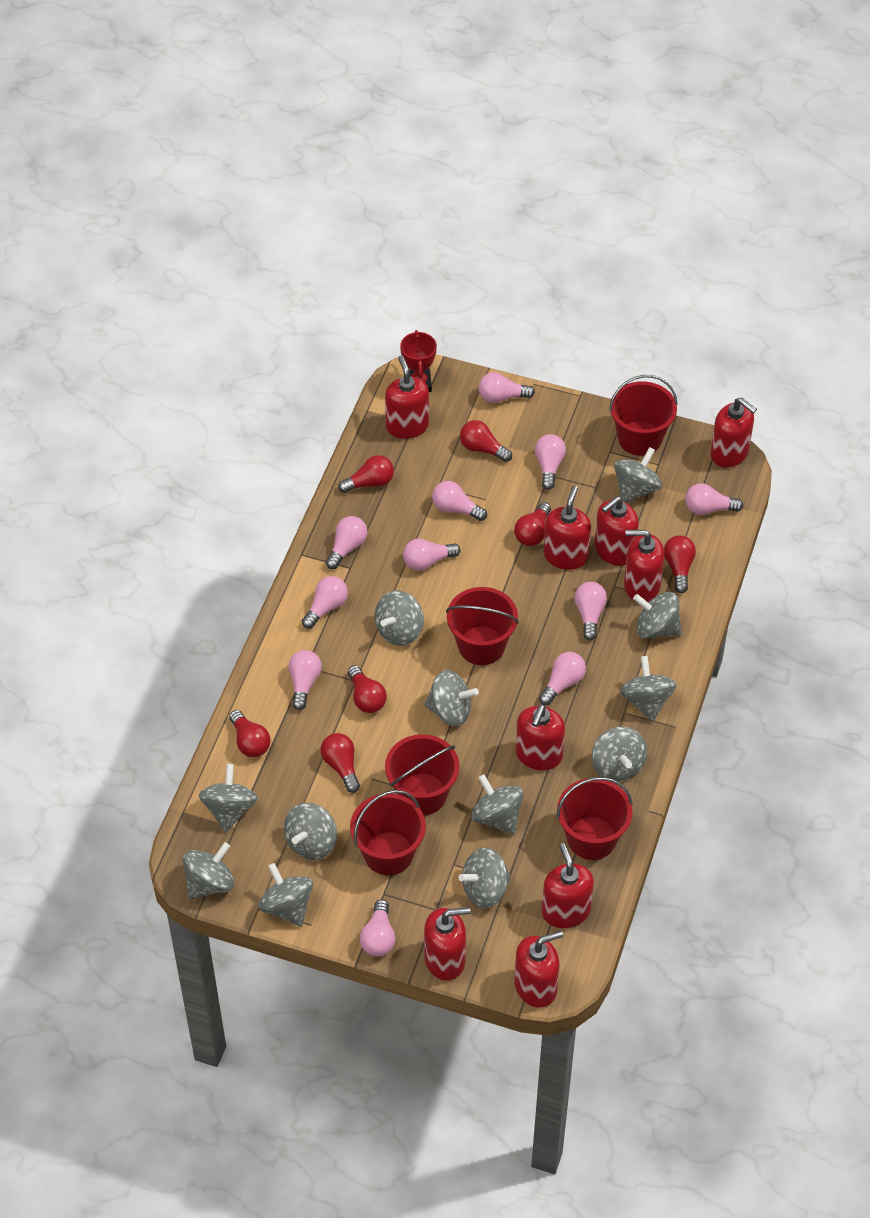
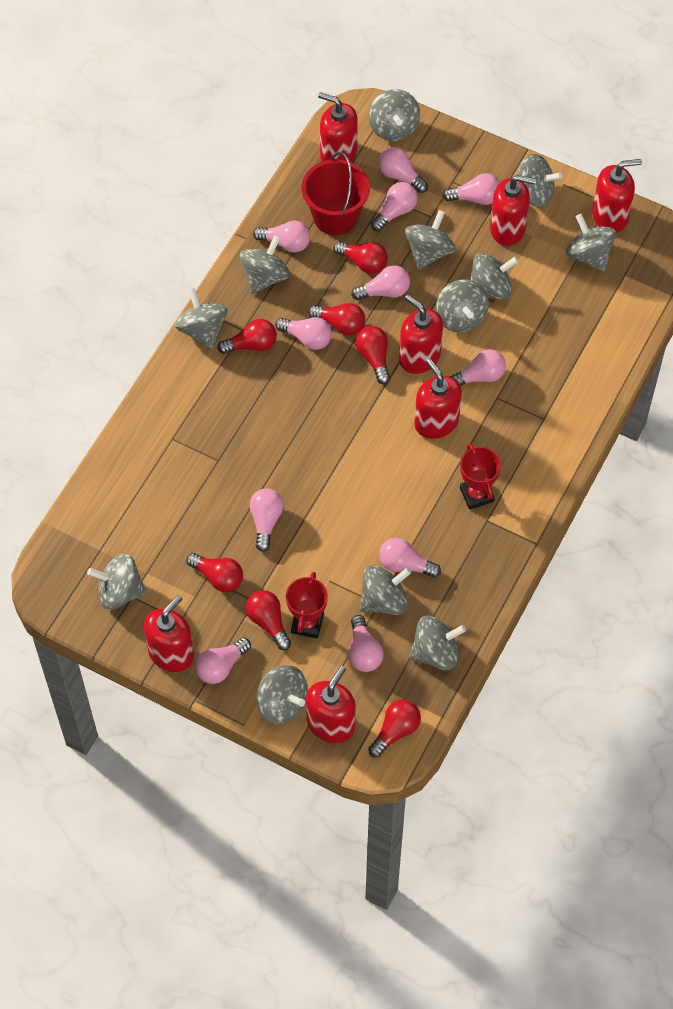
red bucket: [350,790,426,876] [385,734,459,815] [446,587,519,665] [557,777,633,860] [609,375,678,456] = 5 -> [302,152,370,235] = 1
red soap dispenser: [385,355,429,439] [424,907,471,981] [514,930,563,1008] [516,704,565,770] [542,843,594,928] [544,486,591,570] [594,496,639,566] [624,530,665,602] [710,397,757,468] = 9 -> [144,595,194,672] [306,666,356,743] [318,92,358,162] [399,295,443,374] [414,358,462,439] [490,175,537,246] [592,159,642,233] = 7
red trophy: [400,330,437,392] = 1 -> [286,572,328,639] [460,443,501,510] = 2

